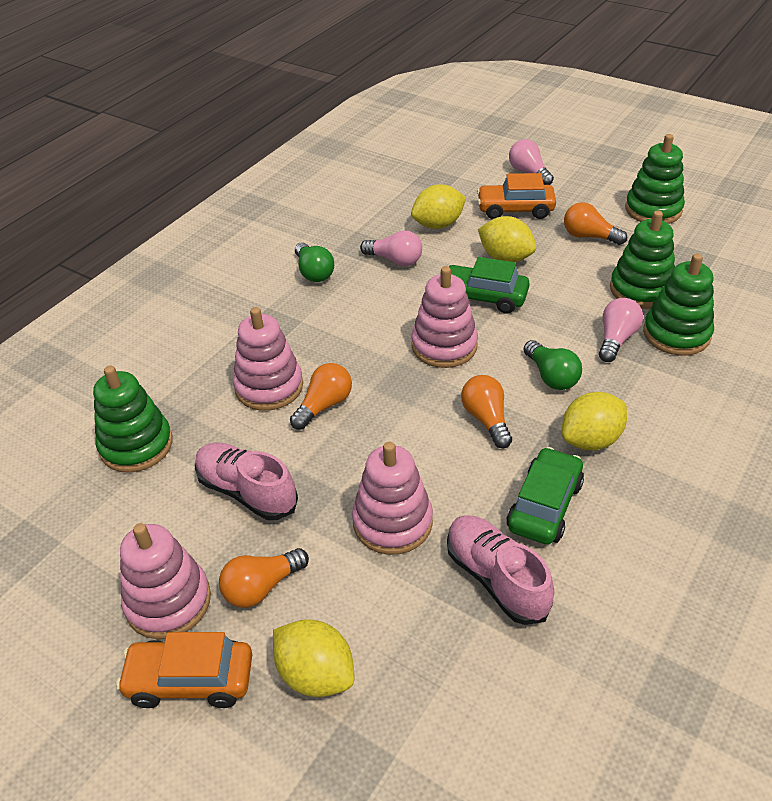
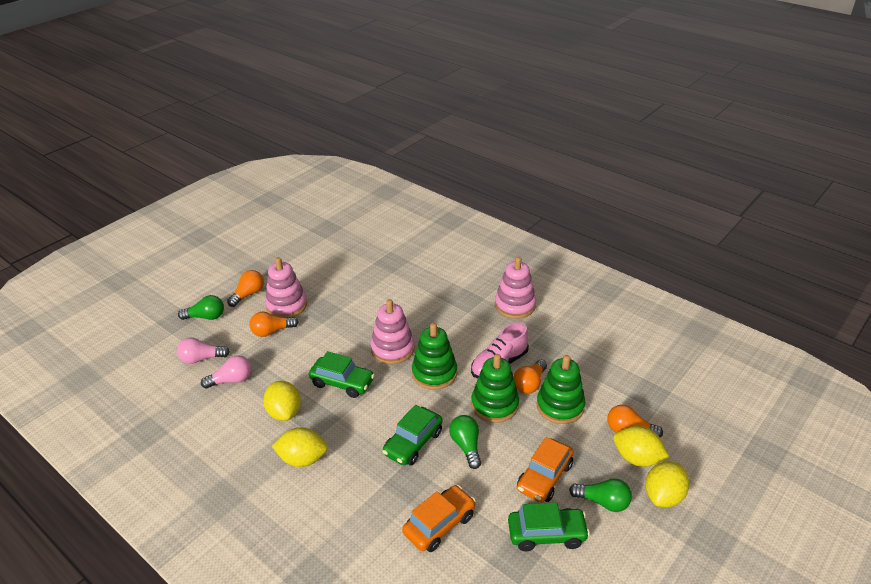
green car: [449,257,530,314] [506,447,584,544] = 2 -> [309,351,375,398] [382,405,443,466] [508,503,590,551] = 3
green light bulb: [295,242,334,282] [523,340,582,390] = 2 -> [178,295,224,320] [449,415,481,469] [569,478,632,512] = 3
green stacking toy: [93,366,172,473] [610,211,675,309] [625,134,685,224] [643,253,714,356] = 4 -> [412,323,457,390] [471,354,519,423] [536,355,586,424] = 3
pink light bulb: [360,230,422,266] [509,139,554,185] [599,298,643,362] = 3 -> [177,338,230,364] [201,355,251,389] = 2
pink shoe: [195,443,298,520] [447,515,554,625] = 2 -> [471,322,529,378] = 1
pink stacking toy: [120,523,211,639] [233,307,303,411] [352,442,433,555] [411,266,478,368] = 4 -> [265,257,307,318] [370,299,415,364] [495,257,536,319] = 3

